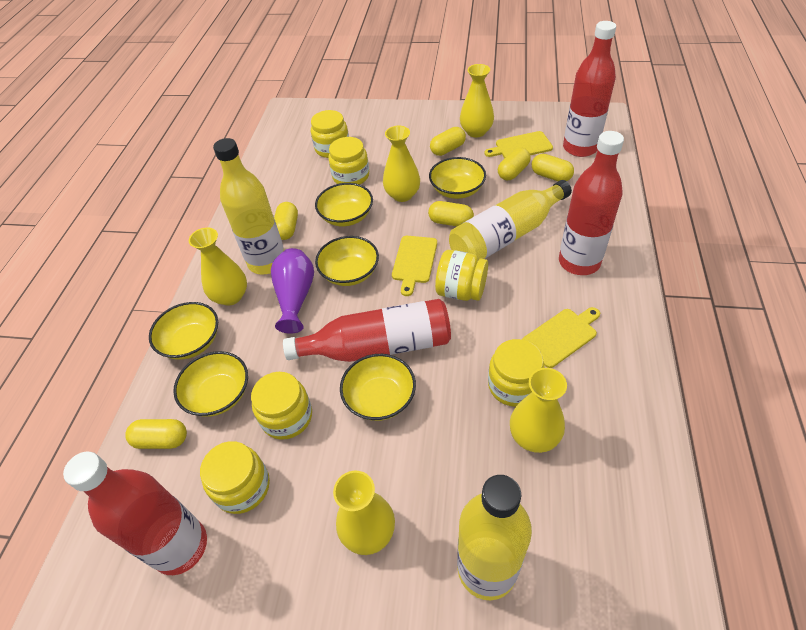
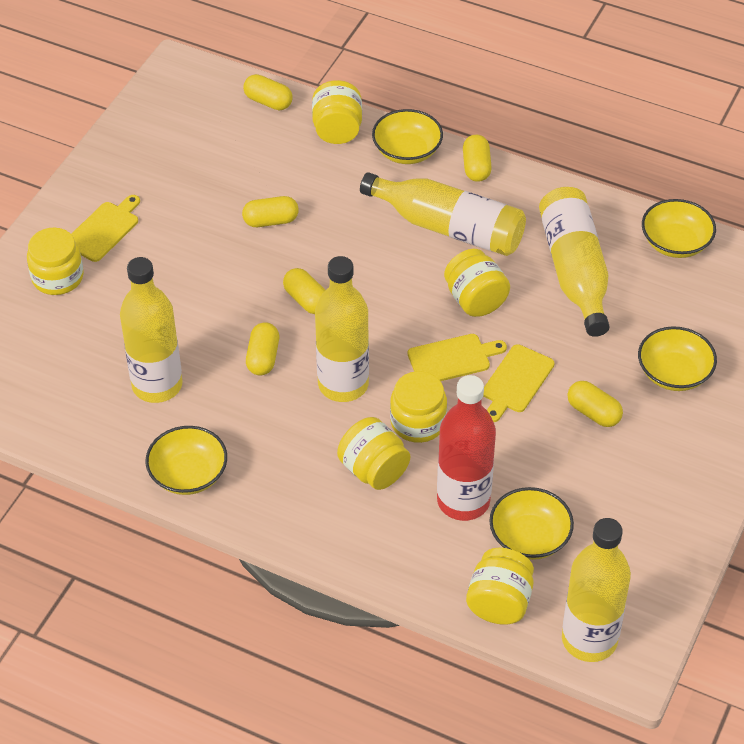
purple vase: [271,248,314,334] = 1 -> none = 0
red bottle: [63,452,207,575] [283,299,451,362] [559,131,624,275] [563,21,616,157] = 4 -> [437,375,496,521] = 1
yellow bottle: [213,138,284,275] [449,180,572,259] [457,475,532,600] = 3 -> [120,257,183,403] [315,256,369,402] [360,172,526,256] [539,187,610,337] [562,518,631,662] = 5
yellow bowl: [149,302,218,360] [173,351,248,417] [315,183,373,226] [315,236,379,286] [340,354,416,421] [429,157,486,199] = 6 -> [145,426,227,495] [372,109,443,164] [489,487,574,560] [638,326,717,391] [642,199,716,258] = 5
yellow vase: [189,228,247,306] [333,471,395,555] [383,126,420,202] [460,64,494,138] [510,368,567,453] = 5 -> none = 0

